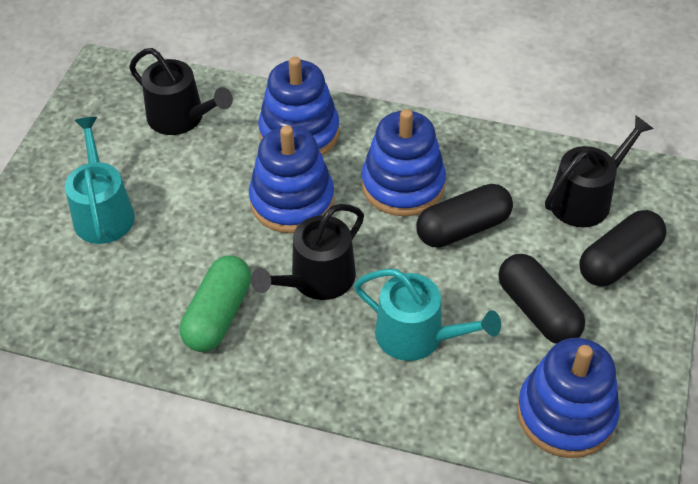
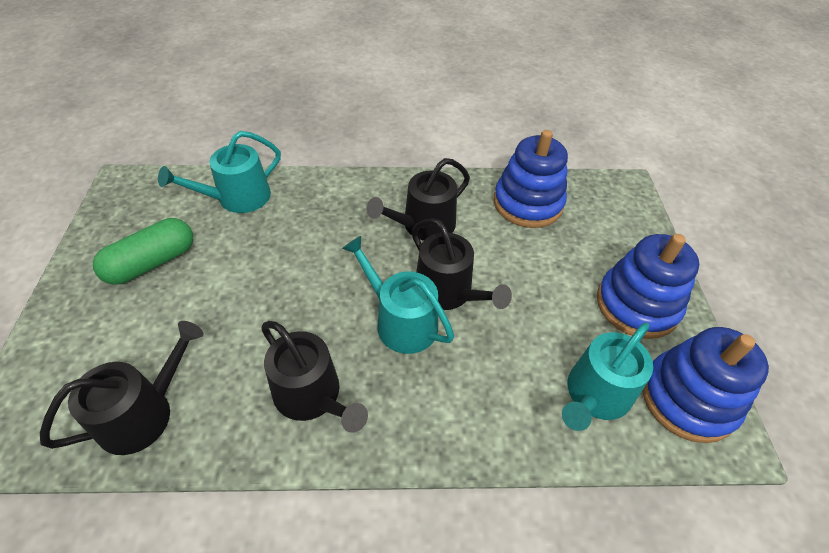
black capsule: [416,184,513,248] [498,254,585,344] [579,210,666,286] = 3 -> none = 0
black watering can: [129,48,233,135] [251,204,364,300] [545,115,654,227] = 3 -> [40,321,204,455] [261,321,368,433] [367,158,470,241] [412,218,512,310] = 4
blue stacking toy: [249,126,335,233] [258,57,340,156] [361,109,446,216] [517,338,619,458] = 4 -> [494,130,568,228] [597,234,699,339] [643,327,769,443] = 3
turquoise watering can: [65,117,135,244] [354,269,501,361] = 2 -> [158,131,281,213] [342,236,454,354] [562,323,653,431] = 3

